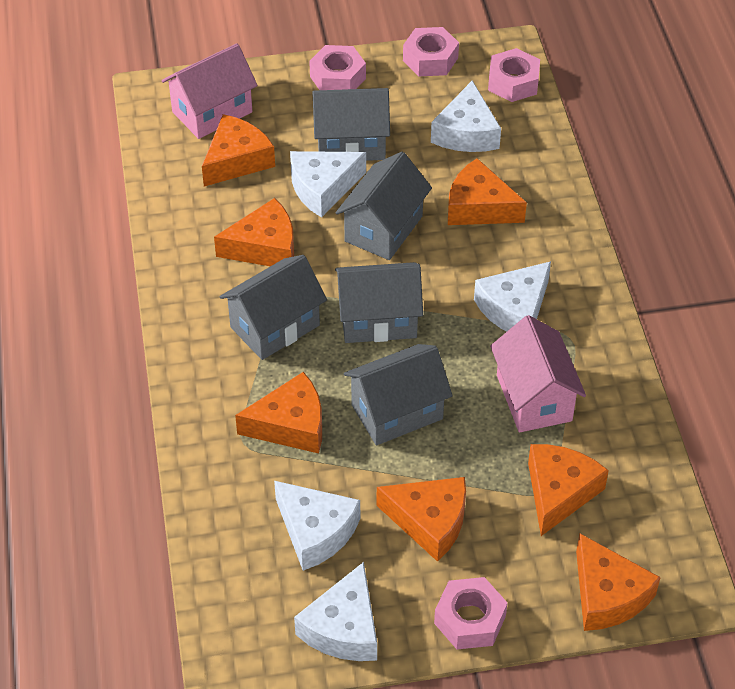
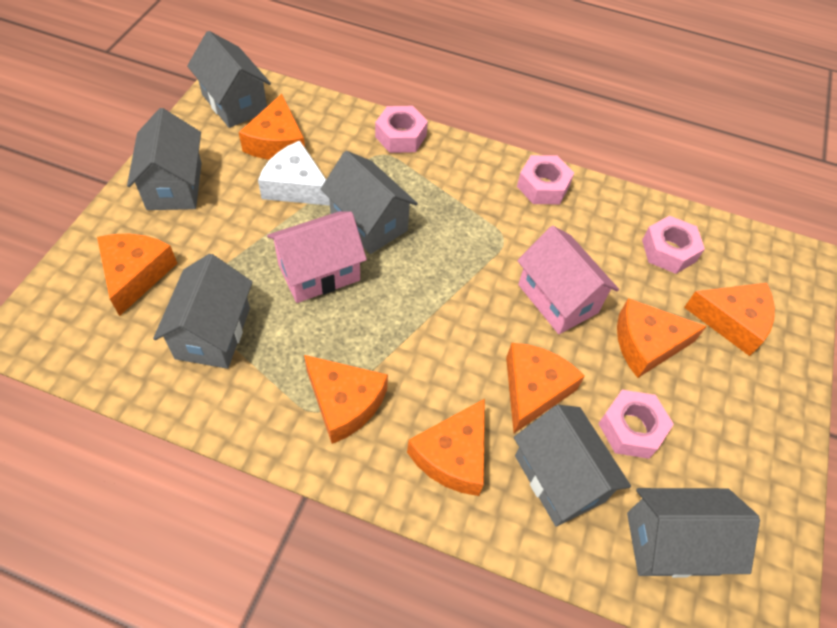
grey house: [220,255,327,360] [312,88,390,161] [335,262,423,343] [336,152,432,260] [344,344,453,445] = 5 -> [127,108,202,210] [153,254,253,369] [187,31,271,128] [321,151,418,254] [514,405,631,527] [627,488,760,578] = 6
white cheese: [274,481,360,571] [290,151,366,217] [294,562,377,661] [431,80,501,152] [474,261,551,332] = 5 -> [258,141,330,206] = 1

